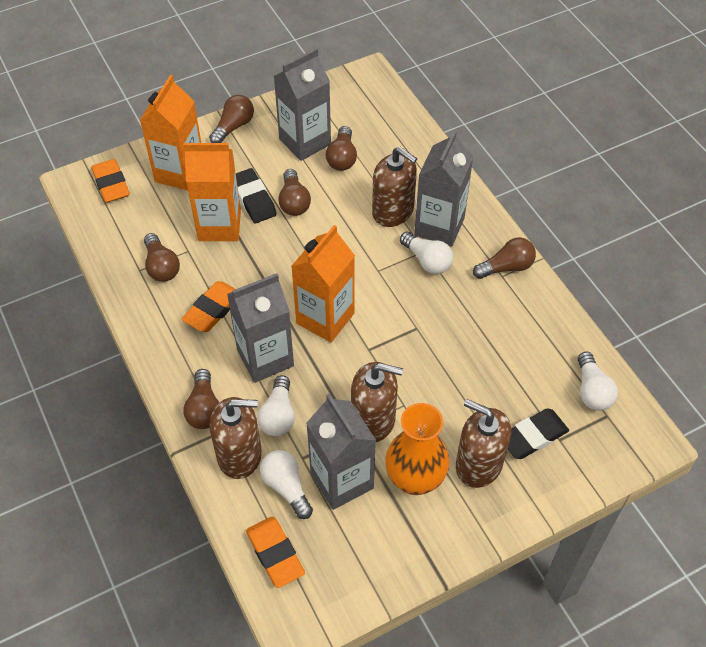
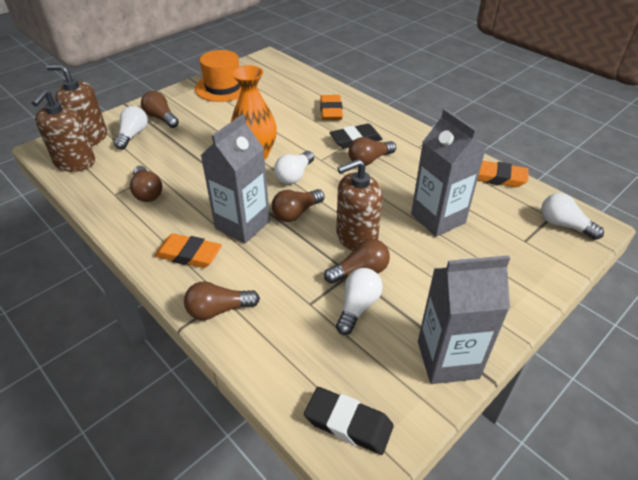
brown soap dispenser: [209,397,262,479] [351,362,403,442] [372,147,417,227] [456,399,511,488] = 4 -> [32,89,95,172] [46,64,107,147] [336,159,383,251] = 3
grey carton: [227,273,294,383] [274,48,331,161] [306,394,376,510] [414,130,473,247] = 4 -> [201,114,270,244] [411,109,486,237] [418,255,510,384] = 3
orange carton: [140,75,201,191] [184,143,241,241] [291,225,355,342] = 3 -> none = 0
orange hat: none = 0 -> [195,50,241,102] = 1

